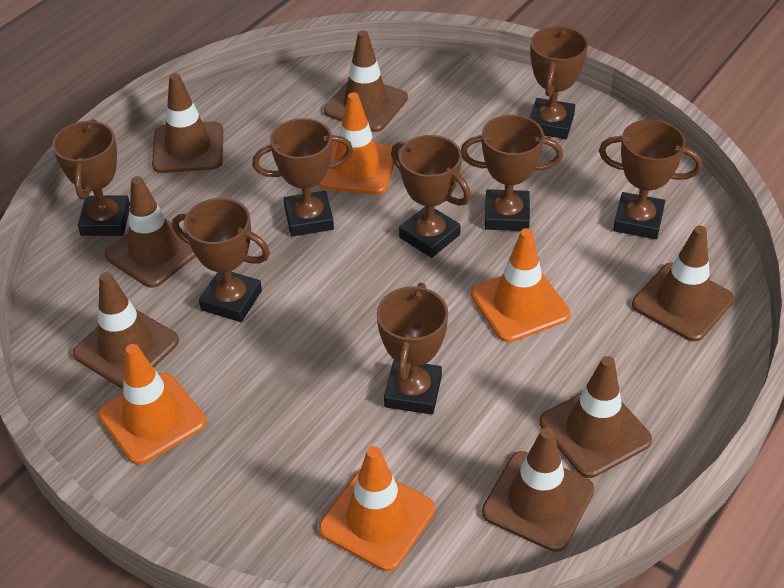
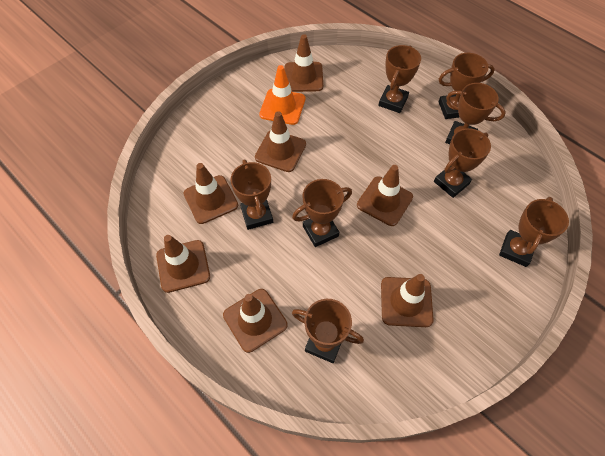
orange traffic cone: [98,344,206,465] [318,92,394,195] [319,446,435,571] [471,228,570,343] = 4 -> [259,65,305,125] = 1

